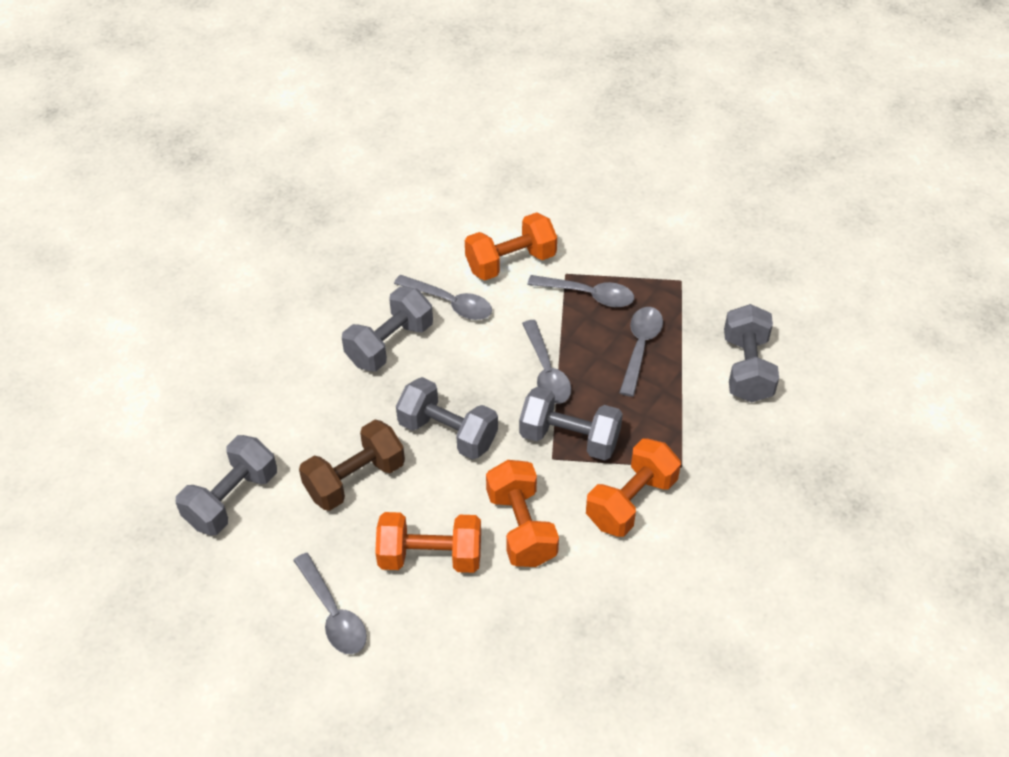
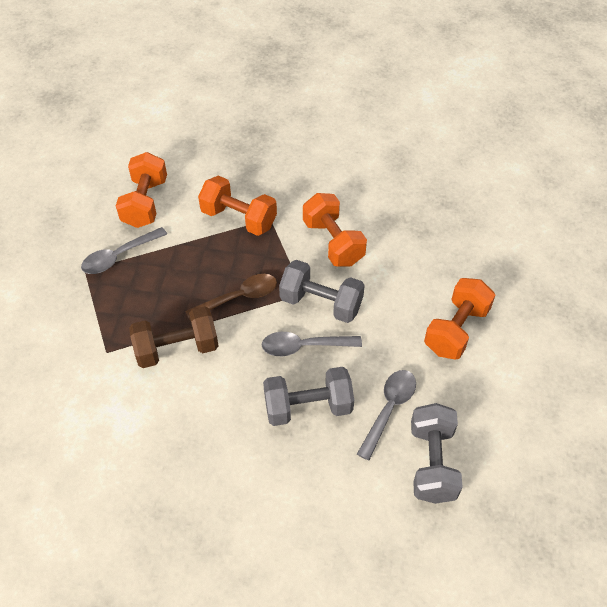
brown spoon: none = 0 -> [185,274,277,320] = 1
grey dumbbell: [176,435,277,536] [342,286,433,372] [396,377,498,460] [519,387,623,460] [724,304,779,403] = 5 -> [263,367,354,426] [279,260,365,323] [411,403,463,504] = 3
grey spoon: [293,553,367,654] [394,275,492,320] [522,320,571,404] [528,275,634,307] [620,307,663,397] = 5 -> [81,227,167,274] [262,332,362,356] [357,370,416,460] = 3

